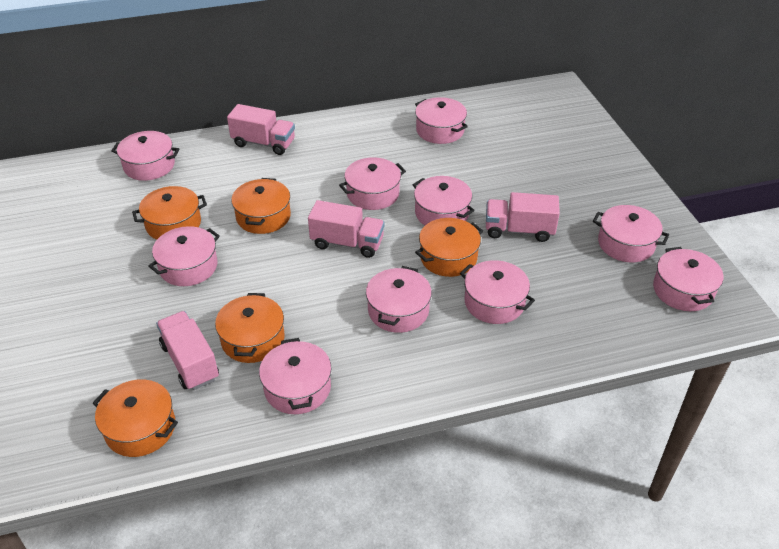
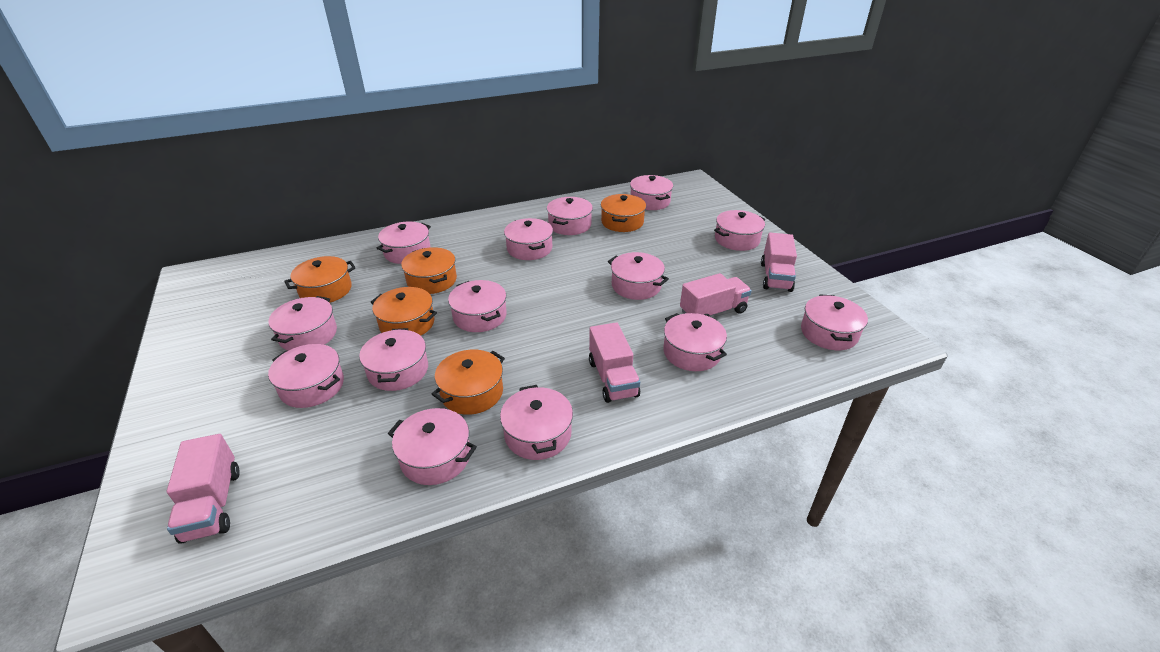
pink pot: [111,131,179,181] [148,226,220,286] [259,338,331,414] [339,157,406,210] [366,266,432,333] [413,176,474,225] [415,97,468,144] [460,260,535,324] [593,205,669,262] [653,247,724,311] = 10 -> [268,344,344,408] [269,296,337,351] [359,328,428,391] [377,221,431,264] [388,408,477,485] [448,280,507,332] [500,385,573,460] [504,218,553,260] [547,197,593,235] [608,252,669,300] [630,175,673,210] [663,313,727,371] [714,210,765,251] [801,294,868,350] = 14

